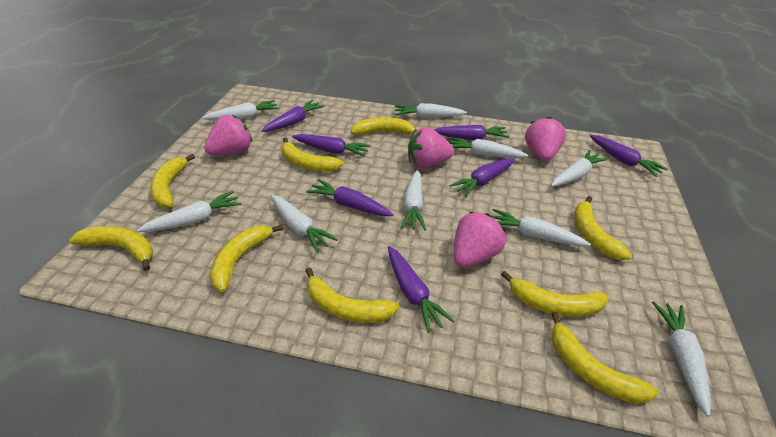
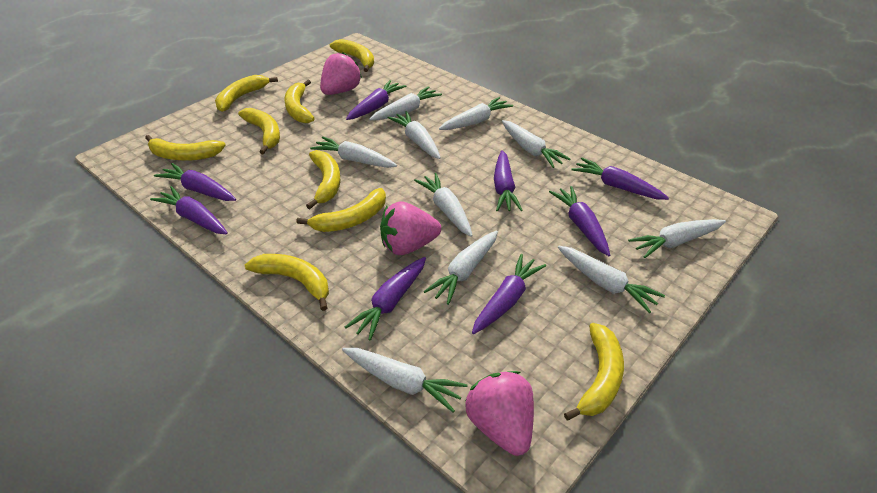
pink strawberry: [204,115,252,156] [408,127,454,168] [454,212,506,267] [525,117,566,161] = 4 -> [320,52,362,95] [380,201,441,255] [465,371,534,456] = 3
purple carrot: [261,100,325,132] [292,134,371,157] [306,179,394,216] [388,246,455,333] [433,125,509,140] [450,158,515,197] [590,135,667,177] = 7 -> [150,186,228,234] [154,163,236,201] [345,257,426,341] [346,80,406,120] [472,254,546,334] [494,150,523,212] [549,186,610,256] [571,158,669,200] = 8
white carrot: [136,191,242,232] [202,100,279,120] [271,195,338,253] [395,103,467,118] [401,170,426,230] [449,137,528,158] [491,209,591,246] [551,150,608,186] [652,301,711,417] = 9 -> [310,136,397,168] [342,348,468,413] [369,86,442,121] [388,111,440,159] [414,173,473,237] [424,231,498,305] [439,97,513,130] [502,120,570,168] [558,246,665,313] [628,219,726,258] = 10

